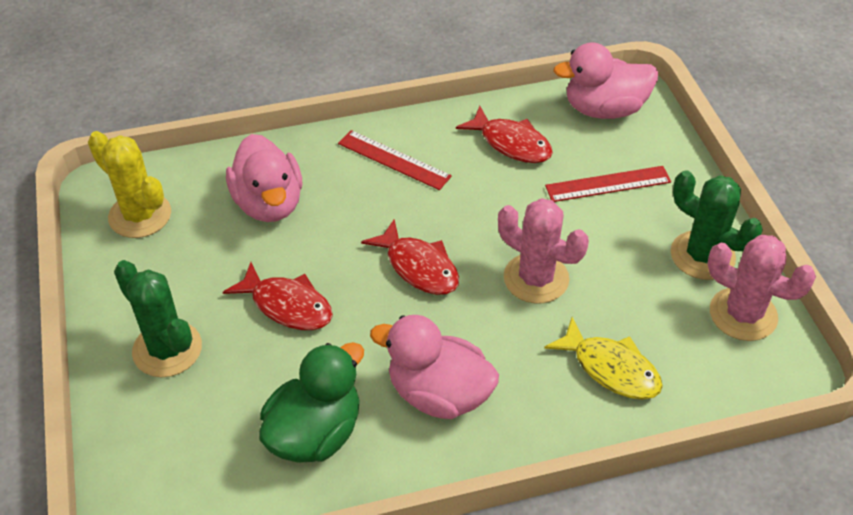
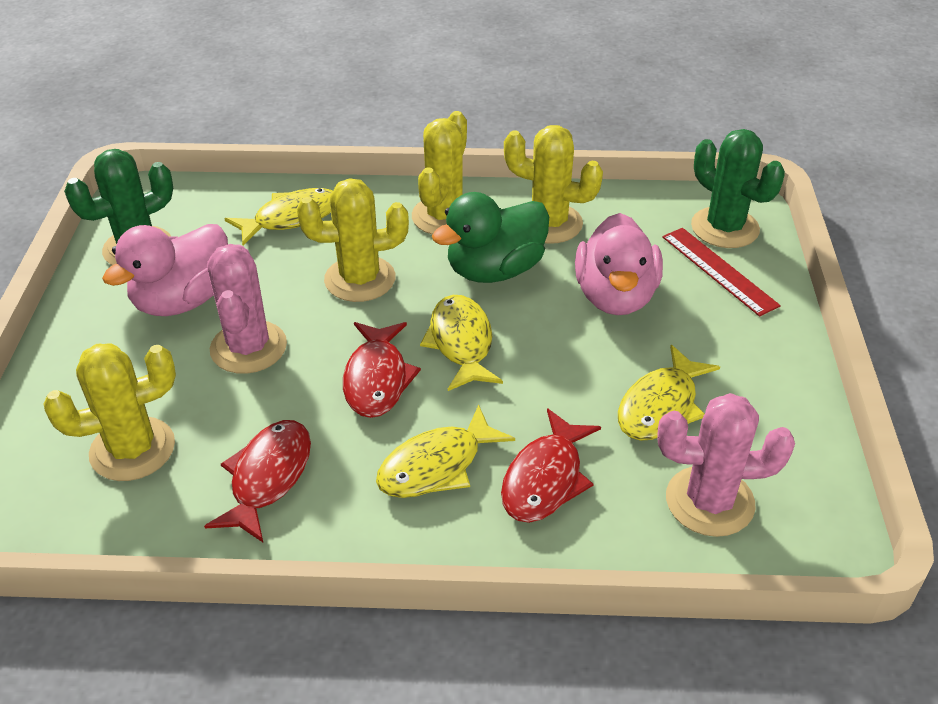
pink duck: [226,134,302,222] [370,315,499,419] [553,42,658,119] = 3 -> [102,224,228,316] [575,213,663,315] = 2
red ruler: [338,130,452,190] [545,166,671,202] = 2 -> [662,228,781,317] = 1
yellow cactus: [88,131,171,238] = 1 -> [44,343,176,481] [297,178,409,302] [412,111,467,235] [504,125,603,244] = 4
yellow fish: [544,317,663,400] = 1 -> [225,188,333,246] [376,405,515,498] [420,295,503,391] [618,345,720,441] = 4

